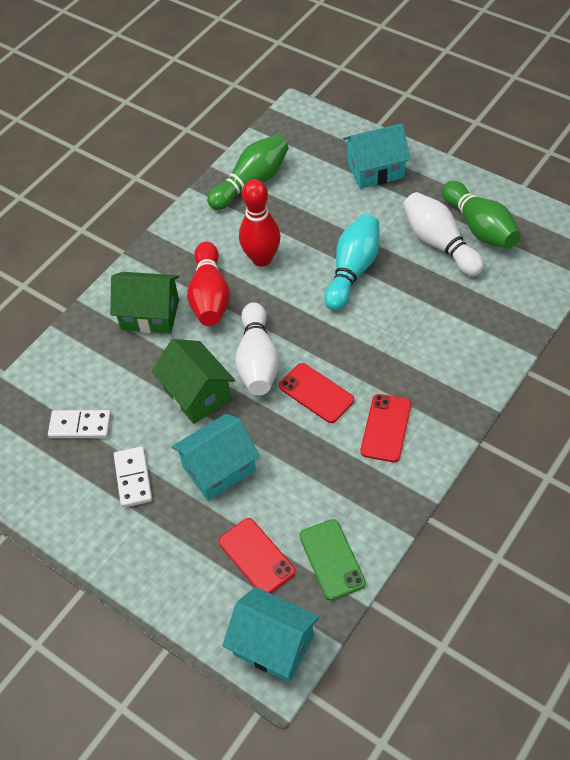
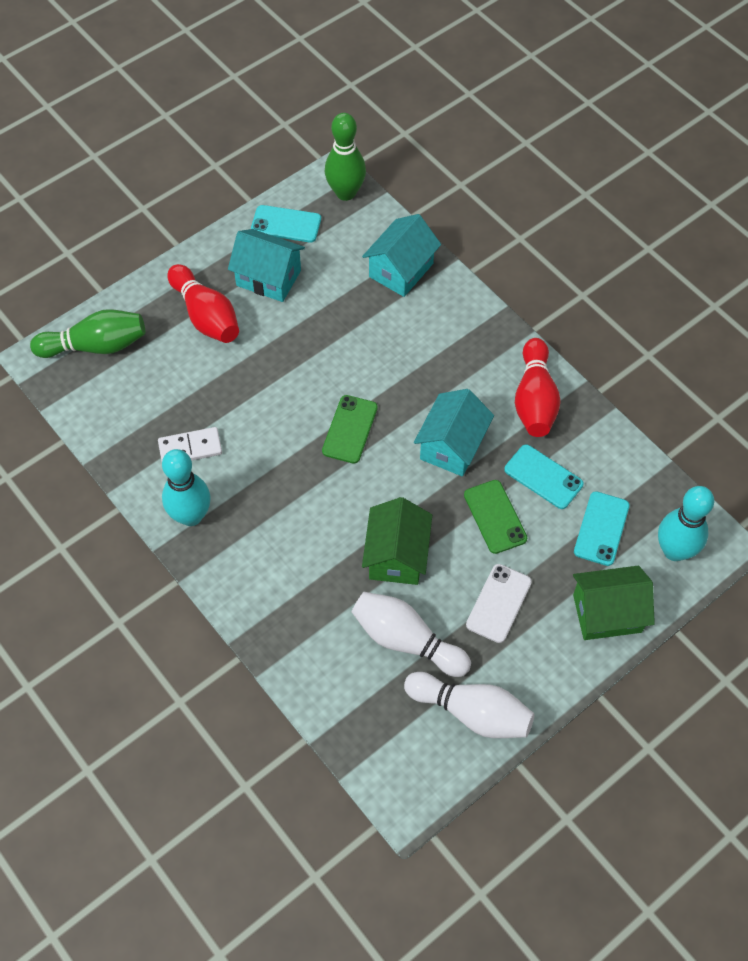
green phone: [299,519,366,601] = 1 -> [322,395,378,464] [464,480,527,554] = 2
red phone: [219,518,295,593] [279,363,354,423] [360,394,411,462] = 3 -> none = 0
turquoise bowling pin: [324,214,380,311] = 1 -> [162,449,211,526] [658,486,714,561] = 2
turquoise phone: none = 0 -> [251,205,321,242] [504,444,584,509] [574,491,630,566] = 3
white domino: [48,410,111,438] [114,446,152,508] = 2 -> [158,427,222,462] = 1
white phone: none = 0 -> [466,564,532,643] = 1

